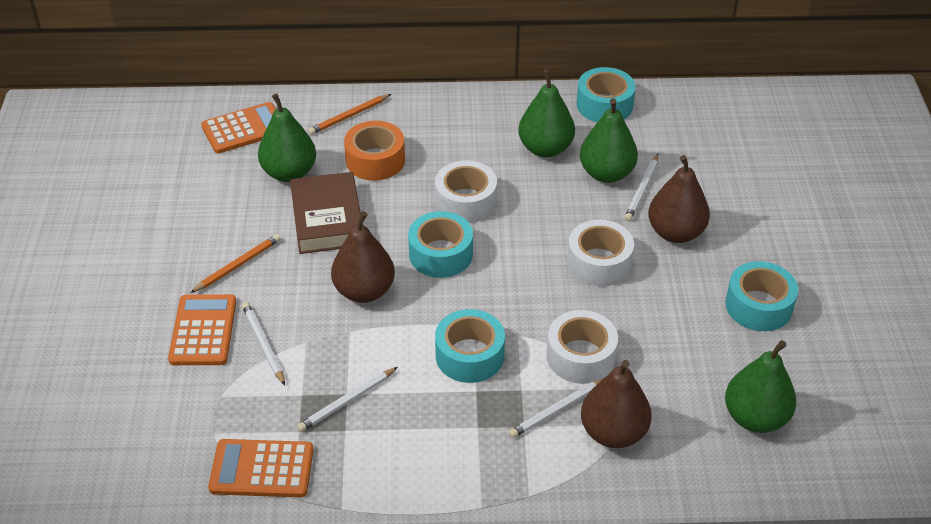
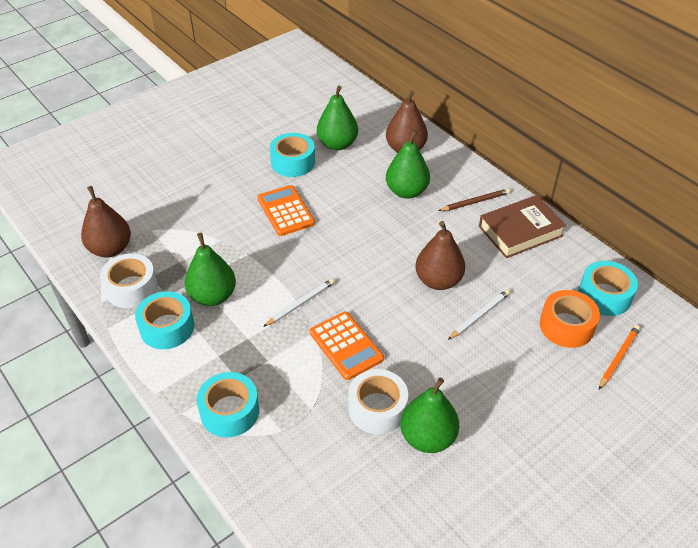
brown pencil: none = 0 -> [438,188,510,211] = 1
orange calculator: [168,294,236,365] [201,102,276,154] [208,439,314,497] = 3 -> [257,185,315,236] [310,312,384,380] = 2
orange pencil: [190,234,281,293] [308,94,391,135] = 2 -> [599,325,640,389] = 1
white pencil: [242,302,285,385] [297,367,398,432] [509,379,602,438] [625,154,658,221] = 4 -> [263,279,335,327] [448,289,510,340] = 2
white tape: [435,160,497,223] [547,310,618,384] [567,220,634,287] = 3 -> [100,253,158,308] [348,369,408,434] = 2

